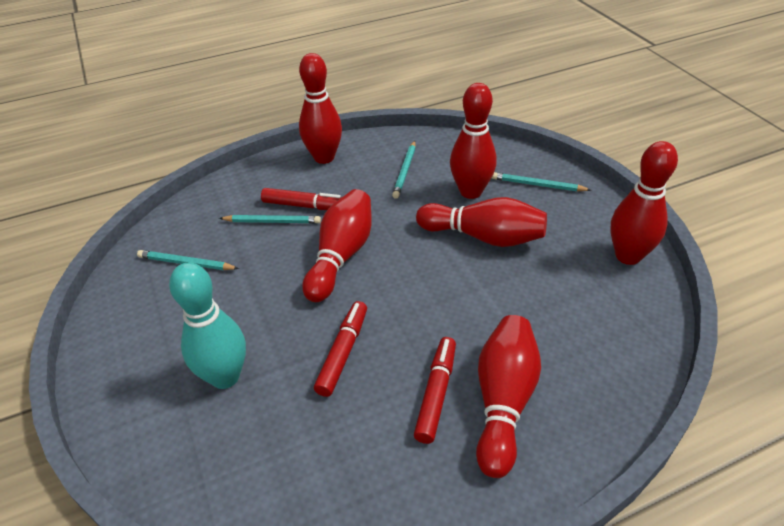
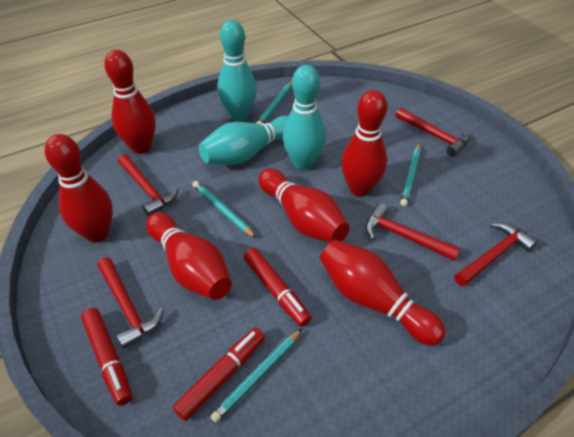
red hammer: none = 0 -> [97,258,164,349] [118,154,178,216] [366,203,460,261] [396,108,469,157] [454,223,537,287] = 5
turquoise bowling pin: [169,262,246,389] = 1 -> [199,116,289,165] [217,20,257,121] [283,65,326,170] = 3

